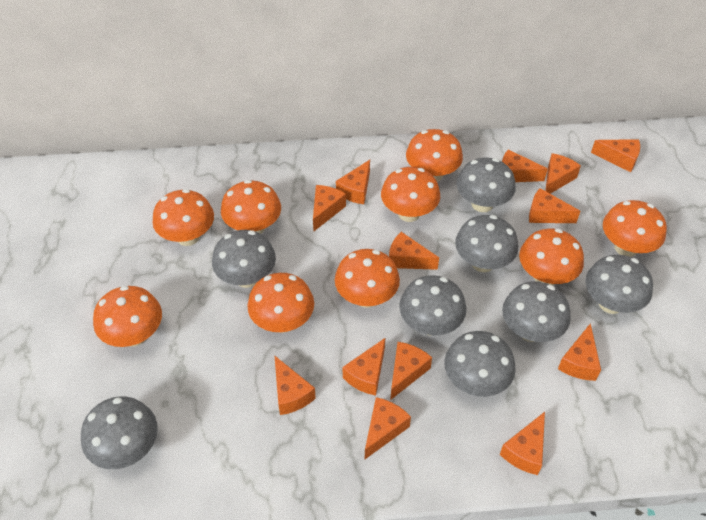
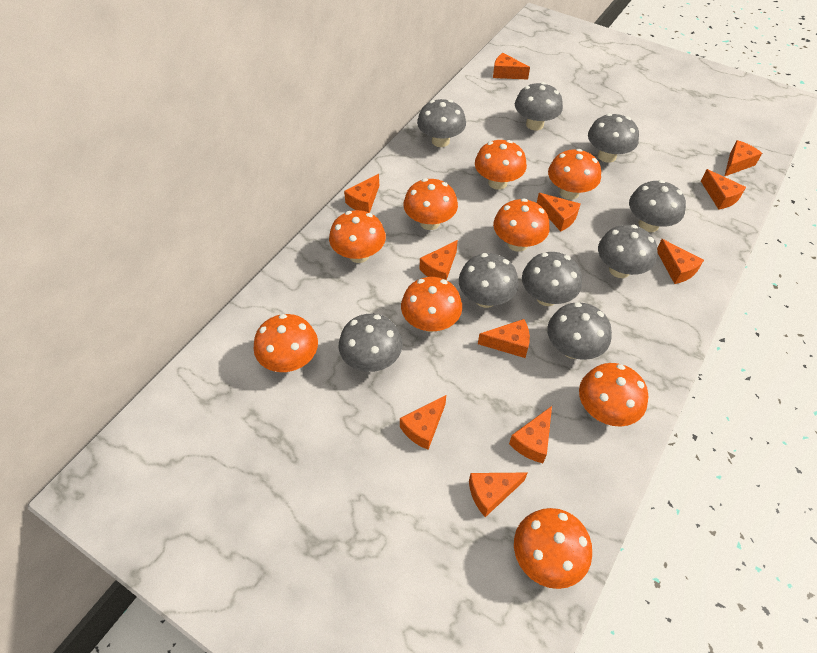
grey mushroom: [81,396,158,469] [212,230,276,288] [399,275,467,336] [444,331,516,397] [455,215,518,272] [456,158,516,212] [502,282,571,342] [586,255,653,314] = 8 -> [339,314,403,372] [417,99,466,147] [459,253,519,308] [515,82,563,130] [522,252,582,306] [547,302,612,360] [588,113,639,163] [598,225,658,278] [629,180,686,232] = 9
orange cheese: [274,355,316,415] [313,185,346,231] [336,160,370,204] [343,338,385,396] [365,397,411,459] [389,232,439,270] [390,342,432,400] [500,412,545,475] [502,150,548,182] [529,188,580,223] [545,153,581,194] [558,323,601,381] [591,139,640,172] = 13 -> [344,174,379,213] [400,395,446,450] [420,240,458,280] [469,473,528,517] [478,319,530,358] [493,53,530,80] [509,406,552,463] [537,193,581,232] [657,239,704,284] [701,169,746,210] [724,140,762,177] = 11

